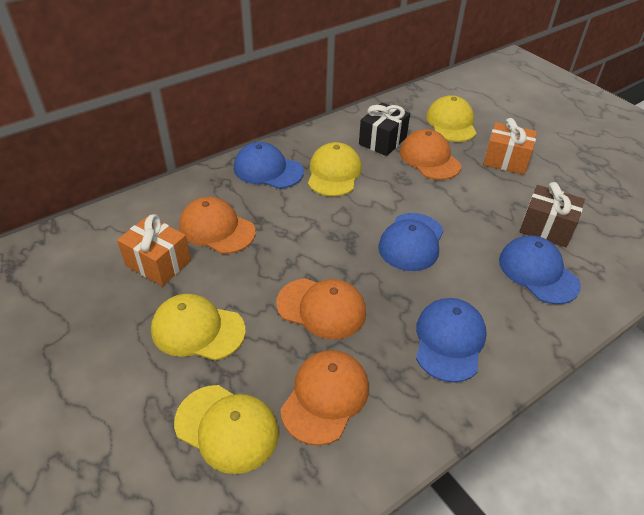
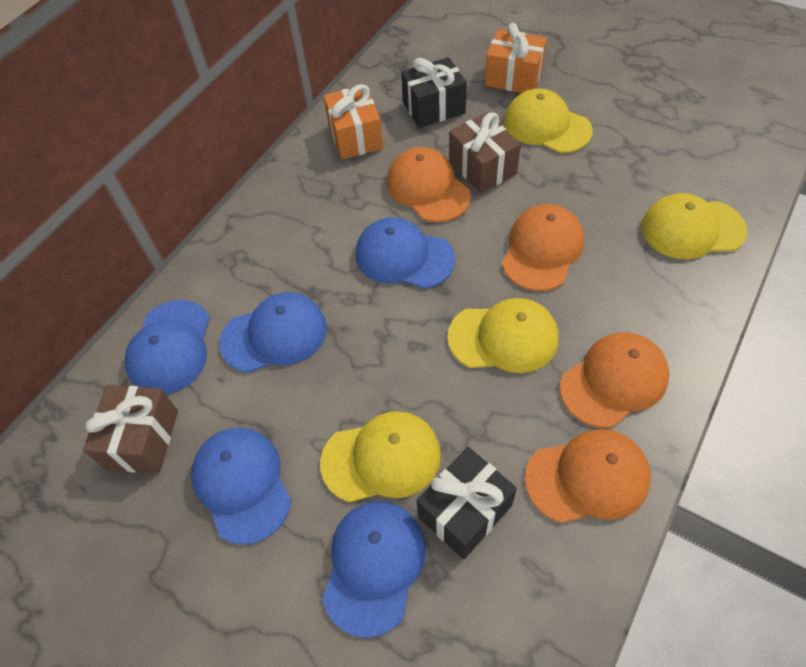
black gift: [359,102,410,156] = 1 -> [401,57,467,128] [416,447,517,559] = 2
blue cap: [234,142,304,189] [378,213,444,271] [416,298,486,382] [499,235,581,304] = 4 -> [125,300,210,395] [191,428,292,545] [219,292,327,373] [322,501,426,638] [356,217,455,289] = 5
brown gift: [519,182,585,247] = 1 -> [83,385,178,474] [449,112,521,193] = 2

